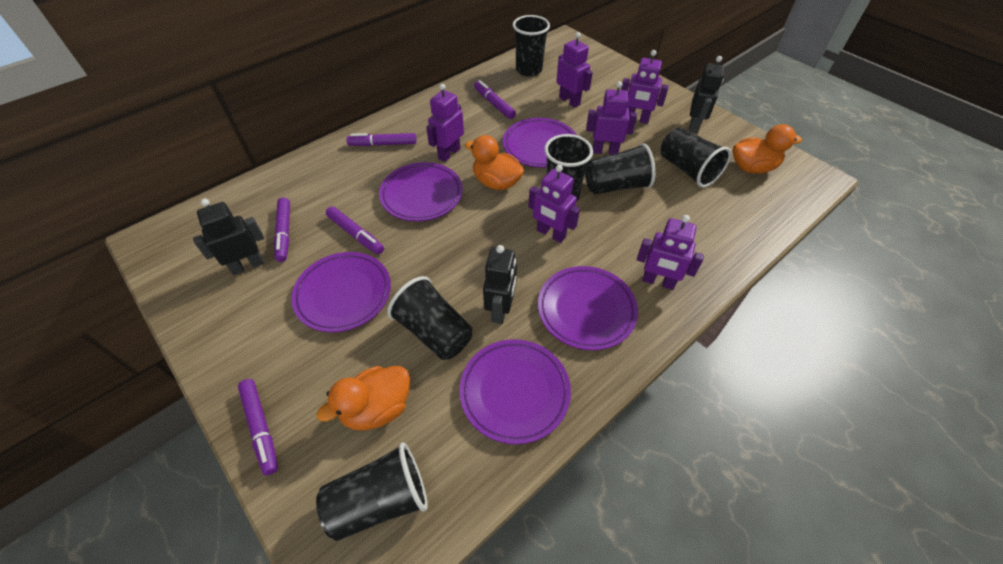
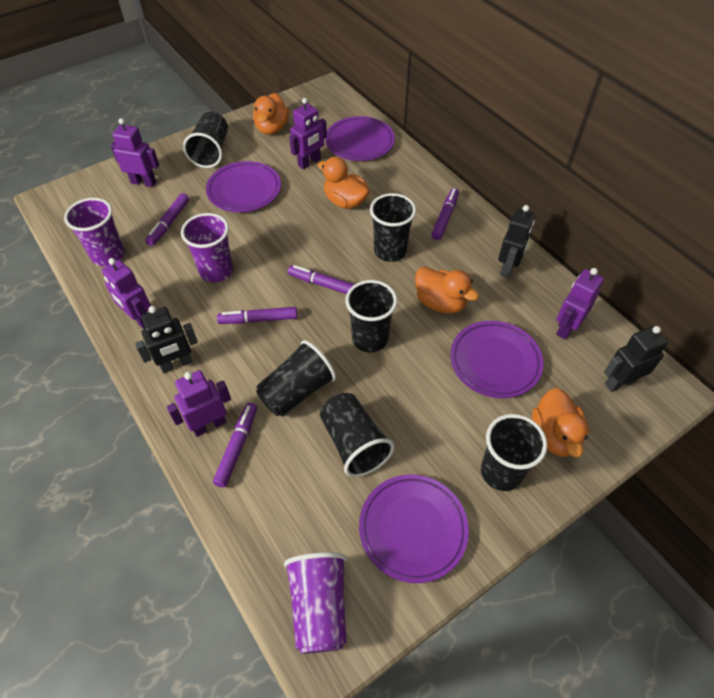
orange duck: [317,366,410,430] [465,135,524,190] [733,124,802,174] = 3 -> [253,93,289,135] [318,157,370,209] [415,267,479,314] [532,388,589,458] = 4
purple cup: none = 0 -> [64,198,125,266] [181,213,233,283] [284,552,347,654] = 3
purple plate: [291,252,391,332] [379,162,463,221] [459,339,571,444] [503,118,577,167] [538,266,638,350] = 5 -> [206,161,281,212] [325,116,395,161] [359,474,469,583] [450,321,544,398] = 4
purple robot: [426,84,464,162] [528,165,580,243] [556,32,593,108] [586,81,637,155] [621,50,669,124] [637,215,704,290] = 6 -> [102,258,151,329] [110,118,159,187] [167,370,231,437] [289,98,327,169] [556,268,604,340] = 5

